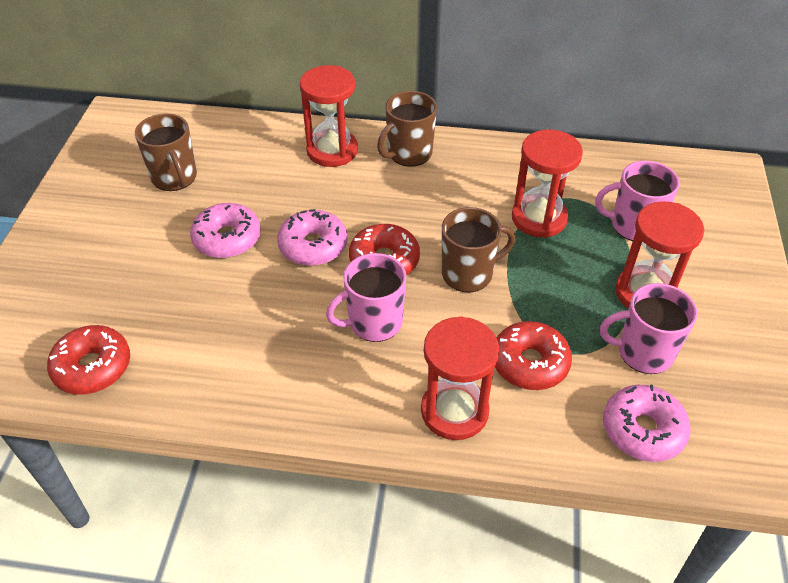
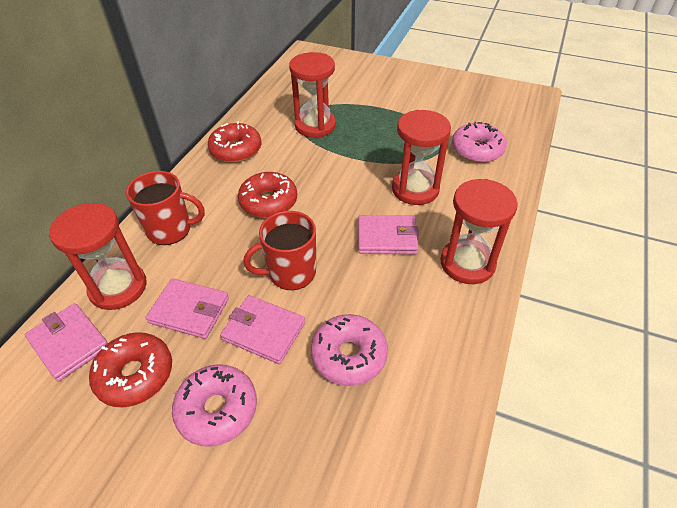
brown mug: [135,114,197,191] [377,91,437,167] [442,207,515,292] = 3 -> none = 0
pink mug: [326,253,406,342] [595,161,679,241] [600,283,697,374] = 3 -> none = 0
pink wallet: none = 0 -> [25,303,108,382] [146,278,229,339] [220,295,305,364] [358,215,419,254] = 4
red mug: none = 0 -> [126,171,205,245] [243,211,316,290] = 2

